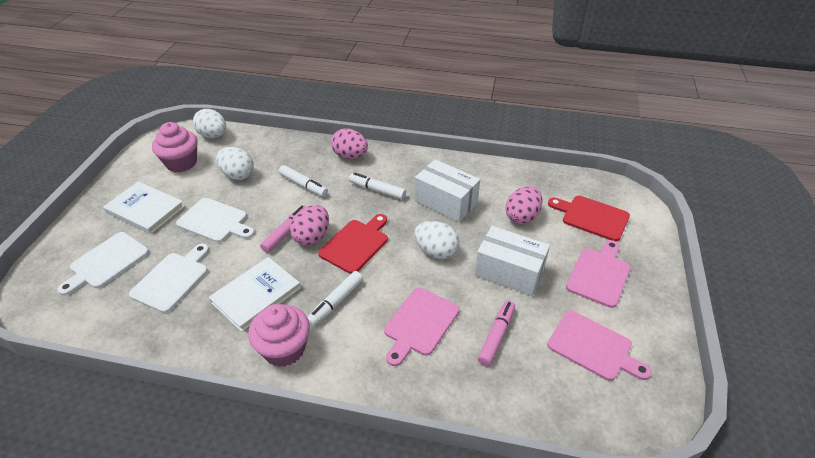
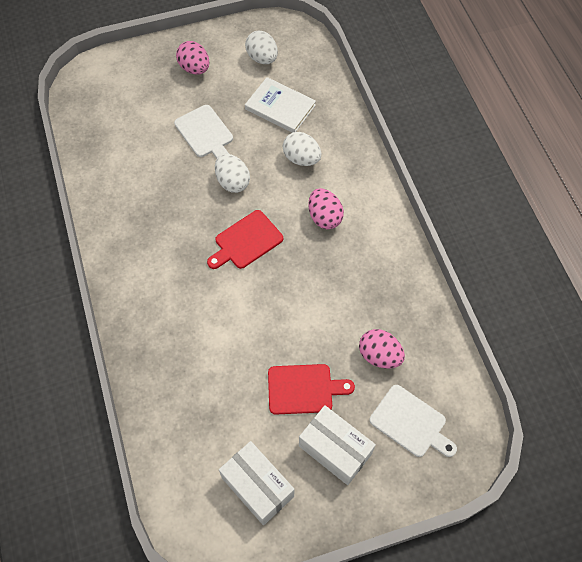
pink cupcake: [152,122,197,172] [248,304,310,367] = 2 -> none = 0
pink cutting board: [384,288,459,366] [547,311,652,381] [566,240,631,308] = 3 -> none = 0
pink marker: [260,205,307,253] [478,300,515,366] = 2 -> none = 0
white book: [103,181,185,234] [209,257,301,332] = 2 -> [245,77,316,133] = 1
white cutting board: [57,232,149,296] [129,243,209,313] [176,198,254,243] = 3 -> [174,105,233,159] [369,385,457,457] = 2
white marker: [279,165,328,197] [307,271,363,327] [349,173,406,200] = 3 -> none = 0

